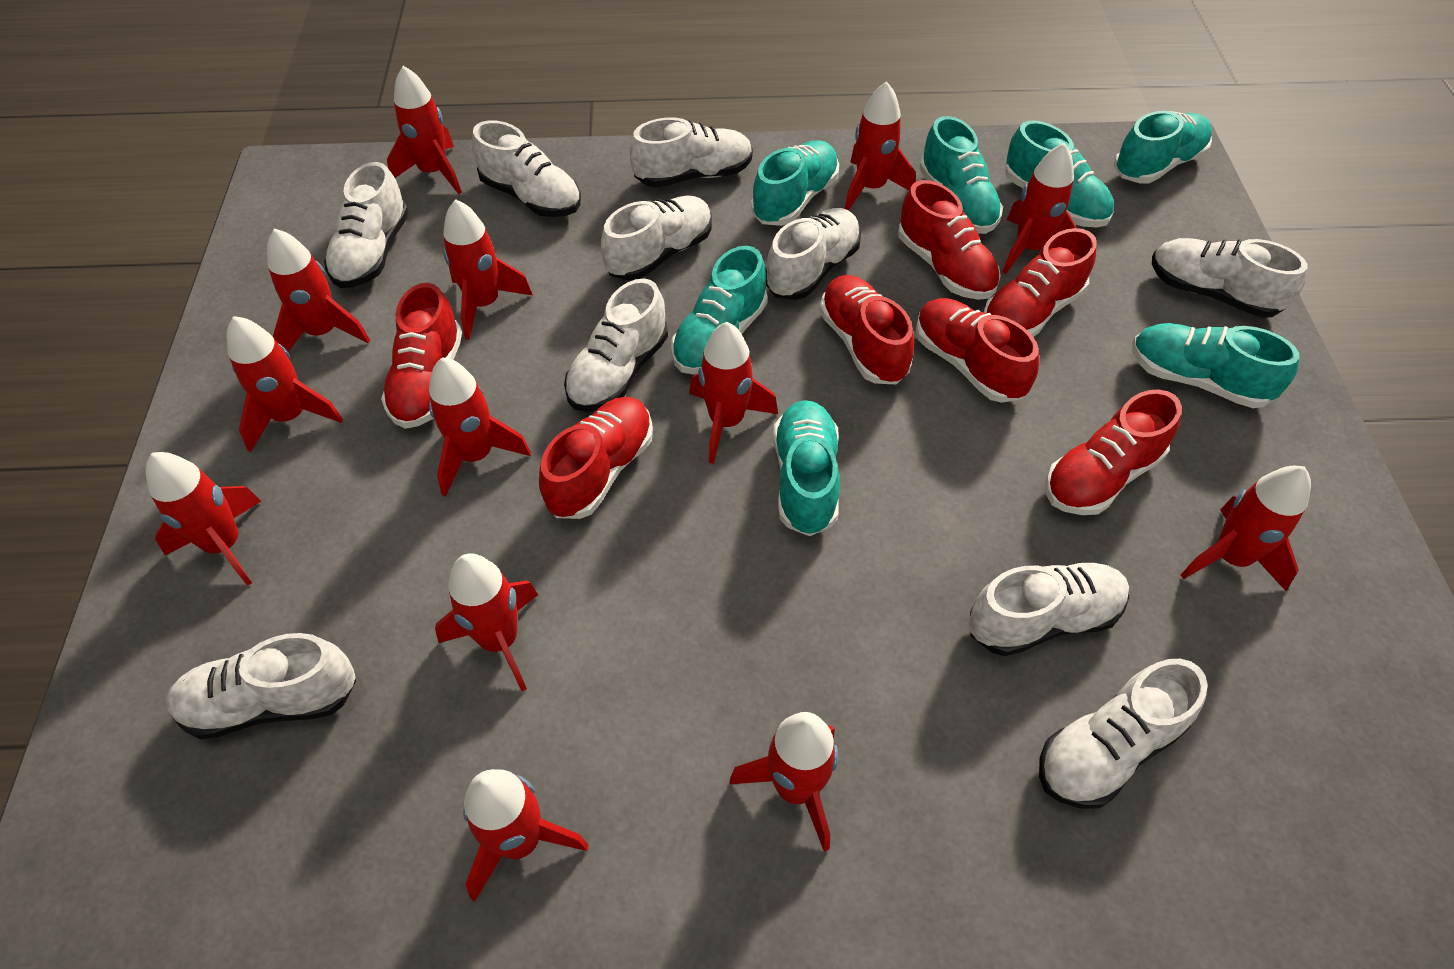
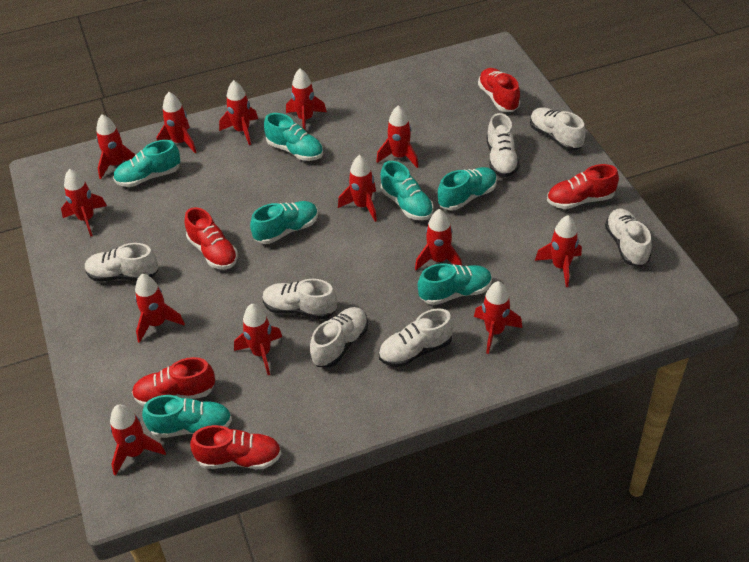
red shoe: [381,283,462,429] [539,397,653,519] [819,275,914,384] [898,180,1000,300] [916,298,1039,403] [984,228,1097,337] [1045,389,1182,515] = 7 -> [132,357,215,406] [185,207,238,269] [190,425,281,469] [478,68,520,112] [547,164,619,209] = 5
white shoe: [166,633,356,739] [324,162,409,288] [472,120,581,217] [564,279,668,412] [601,196,712,281] [630,118,753,188] [766,208,861,300] [968,562,1129,656] [1039,659,1208,809] [1152,238,1308,318] = 10 -> [85,243,158,282] [263,279,337,319] [310,307,368,368] [379,309,454,367] [486,113,519,177] [530,107,586,151] [605,209,652,267] = 7

